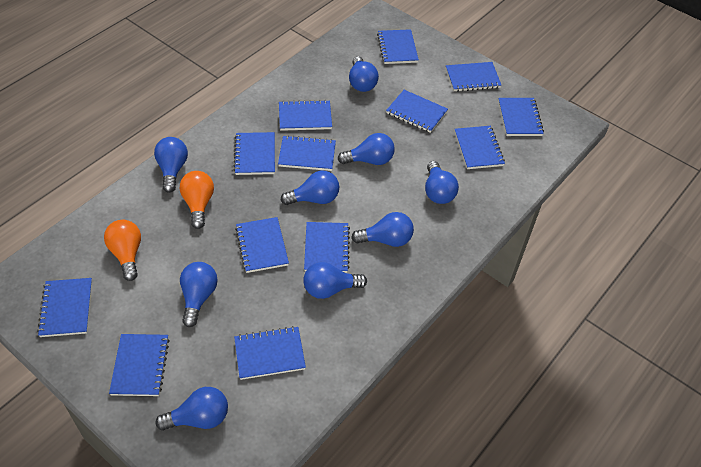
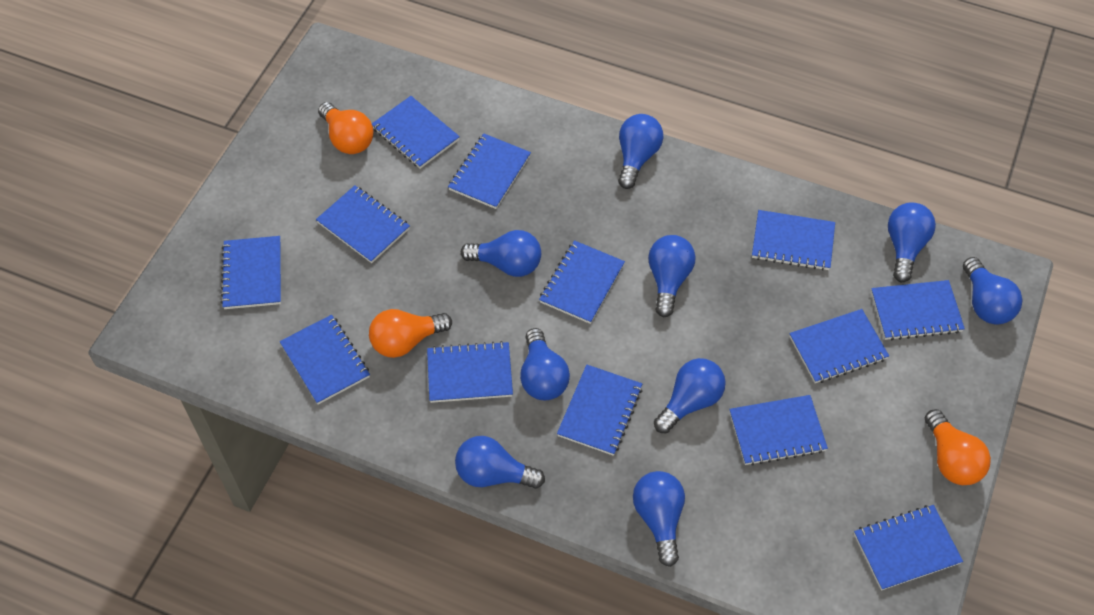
orange light bulb: [104,220,141,281] [180,171,214,229] = 2 -> [318,102,373,154] [369,309,452,358] [925,409,991,485] = 3

